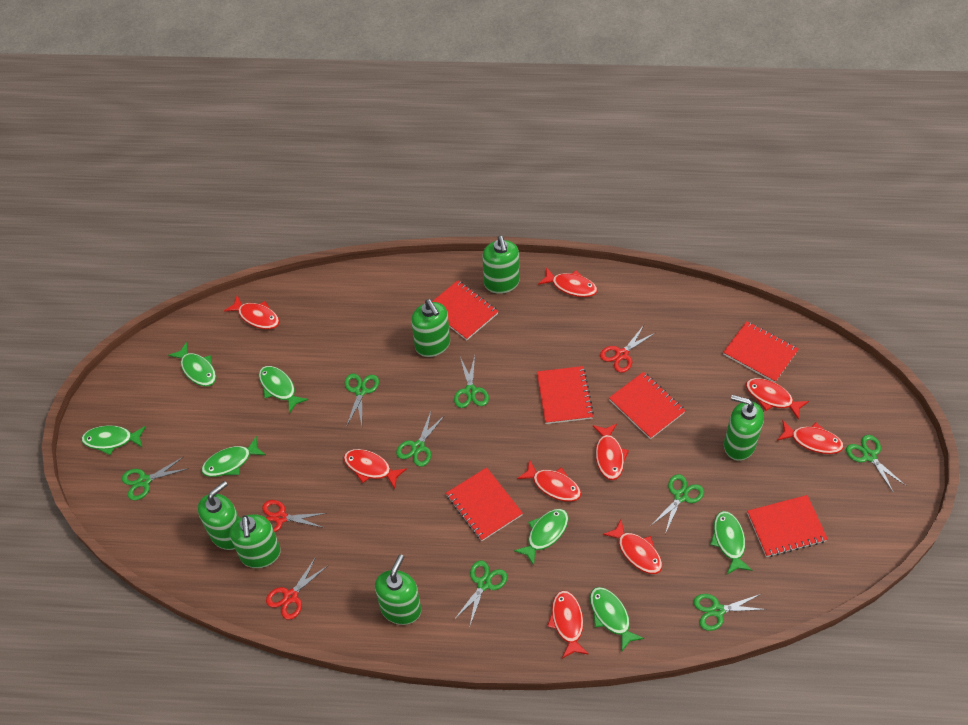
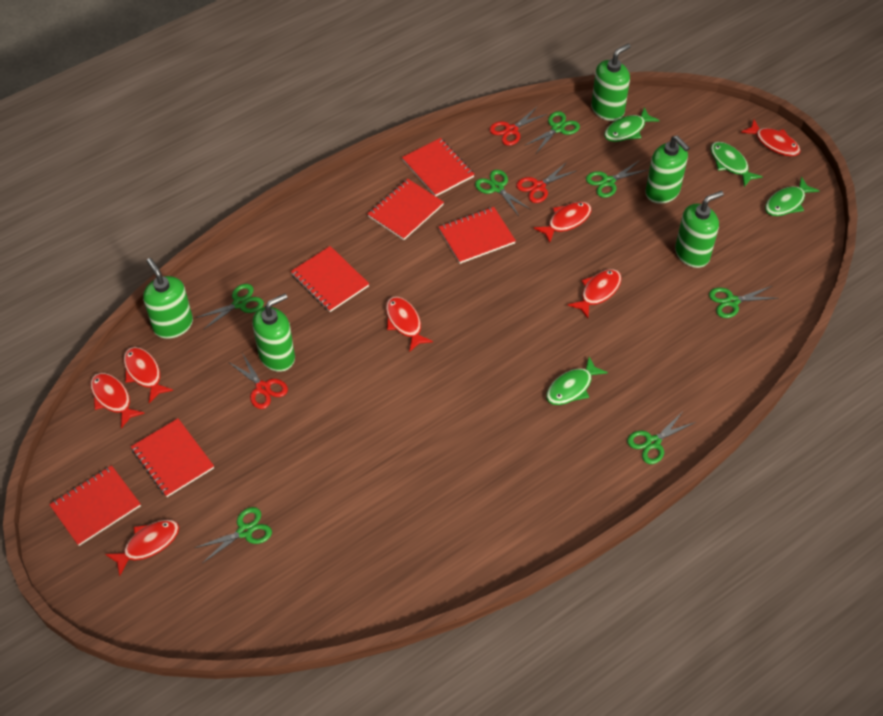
green fish: [81,425,146,455] [168,342,216,386] [201,436,266,477] [259,366,308,414] [514,509,569,566] [590,587,644,652] [710,511,753,574] = 7 -> [546,357,608,405] [604,107,660,142] [710,142,763,187] [765,177,819,216] = 4
green scissors: [122,457,189,500] [345,374,379,427] [396,412,445,467] [454,356,489,408] [454,561,507,625] [652,474,704,534] [694,594,767,631] [846,435,906,493] = 8 -> [195,507,272,563] [196,284,264,330] [475,170,531,216] [524,111,580,153] [586,160,647,198] [627,411,696,464] [709,286,778,318] = 7
green soap dispenser: [198,481,239,550] [230,514,281,568] [375,554,421,625] [411,299,450,357] [482,236,520,294] [724,395,764,461] = 6 -> [143,258,193,339] [252,294,295,372] [591,44,631,121] [645,135,690,204] [675,191,724,268] = 5
red fish: [224,295,280,329] [344,449,407,489] [517,459,581,502] [538,267,598,297] [547,590,589,659] [593,424,629,480] [603,520,662,574] [746,378,809,419] [777,420,844,454] = 9 -> [90,373,145,428] [105,520,179,576] [123,347,173,403] [386,296,433,352] [533,202,592,243] [568,269,622,318] [741,120,801,156] = 7

